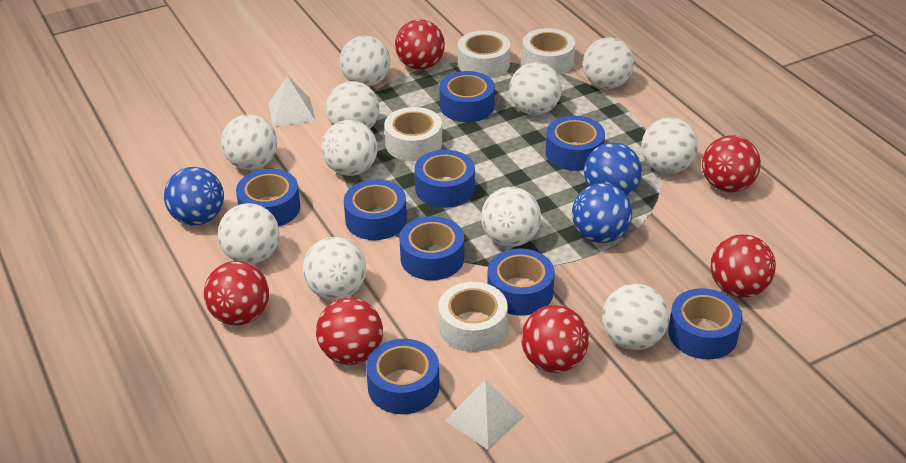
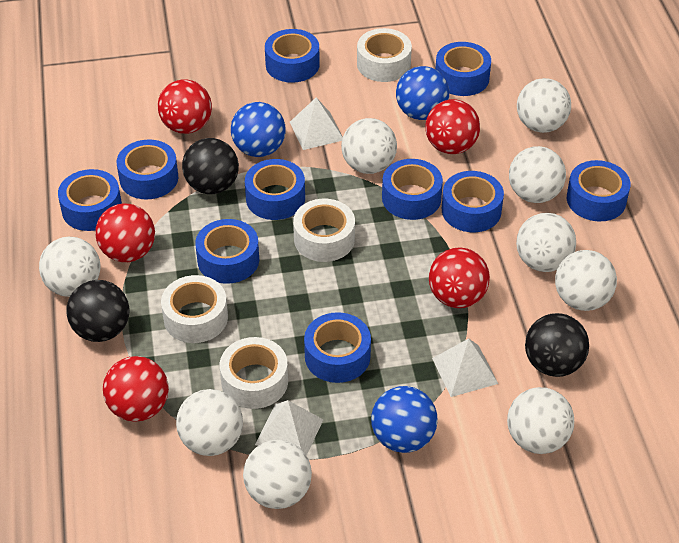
black ball: none = 0 -> [66,280,129,342] [182,138,239,194] [525,313,589,377] = 3
blue tape: [236,169,300,226] [344,180,407,240] [366,339,440,414] [400,216,464,280] [414,150,475,208] [440,71,495,122] [487,249,555,316] [546,116,605,171] [668,288,742,359] = 9 -> [58,169,122,231] [117,139,178,199] [195,219,259,284] [245,159,305,220] [265,29,320,83] [304,312,371,383] [382,159,443,220] [435,42,491,96] [442,171,504,232] [567,160,631,221] = 10
red ball: [204,261,269,325] [316,298,383,365] [395,19,445,70] [521,305,589,373] [702,135,761,192] [711,234,776,298] = 6 -> [95,203,155,262] [103,356,169,422] [158,79,212,134] [425,99,480,154] [429,247,490,308] = 5
white ball: [218,203,280,264] [221,114,277,170] [303,237,366,300] [321,120,378,176] [326,81,379,128] [340,36,390,86] [481,187,541,247] [509,62,562,115] [583,37,634,89] [602,284,669,350] [641,118,698,174] = 11 -> [39,237,100,297] [176,389,243,456] [243,440,312,509] [341,118,397,174] [507,387,574,454] [509,146,566,203] [516,213,576,272] [517,78,571,133] [555,250,617,311] = 9
white pyramid: [269,76,315,127] [445,380,524,450] = 2 -> [255,400,324,456] [290,98,343,150] [432,338,498,397] = 3

